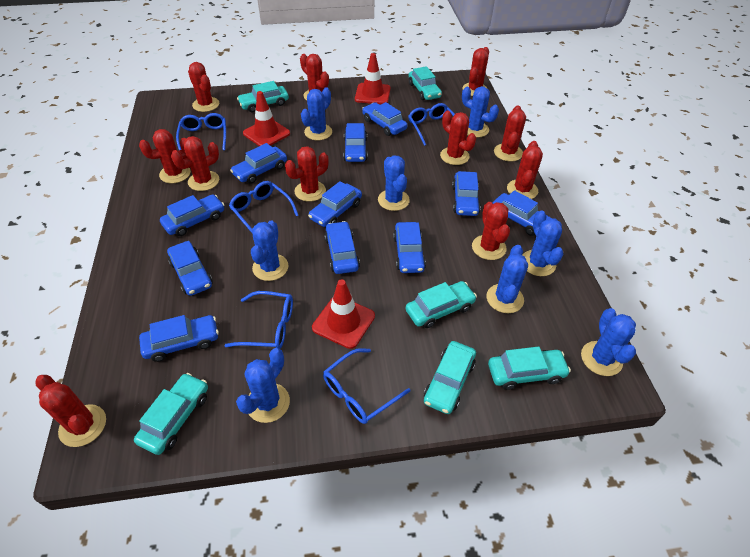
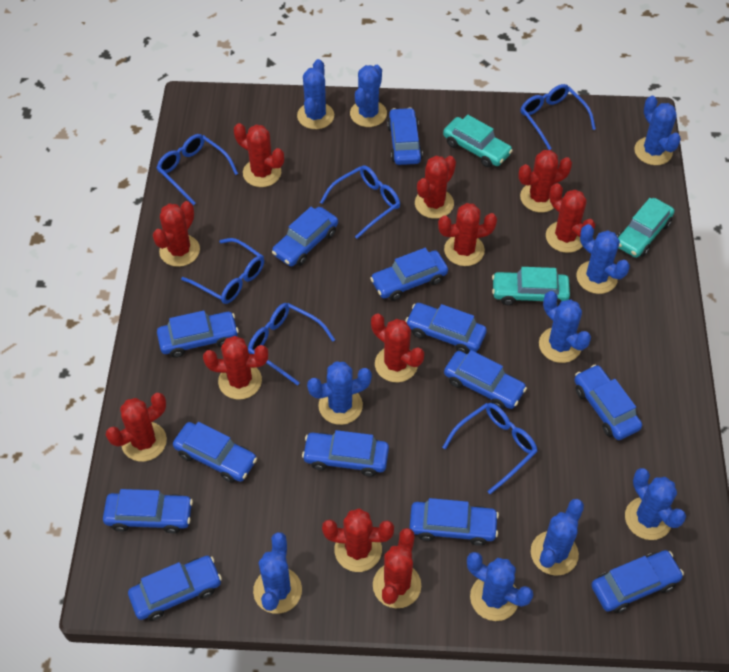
blue cactus: [236,348,290,423] [251,220,288,281] [301,87,332,140] [378,155,410,211] [462,86,499,138] [487,245,528,313] [523,211,563,276] [581,308,636,376] = 8 -> [253,532,302,614] [297,59,334,129] [307,362,372,425] [350,65,387,127] [467,552,533,621] [531,499,584,576] [539,291,591,363] [576,224,630,294] [625,468,686,540] [634,96,681,165] = 10
blue car: [139,315,219,362] [160,194,224,236] [167,241,213,296] [230,143,287,184] [308,181,362,227] [324,221,360,274] [343,123,368,162] [362,102,407,136] [393,222,426,273] [452,171,481,216] [493,190,551,236] = 11 -> [103,489,193,534] [128,556,222,621] [157,310,239,358] [173,422,257,483] [272,207,338,267] [302,430,389,477] [370,248,448,301] [387,107,423,165] [405,303,487,354] [409,498,499,546] [444,350,527,410] [574,365,642,440] [591,550,684,613] = 13
blue glasses: [176,113,226,151] [224,291,293,349] [229,181,299,234] [323,348,411,424] [408,103,455,146] = 5 -> [157,134,238,205] [181,238,264,304] [248,303,335,386] [320,165,400,239] [442,403,538,494] [521,84,596,150] = 6
red traffic cone: [243,91,290,146] [312,279,375,349] [355,53,390,104] = 3 -> none = 0
turquoise car: [134,373,208,455] [237,81,289,112] [406,281,477,328] [409,66,442,100] [424,341,476,414] [488,347,571,390] = 6 -> [443,115,513,167] [492,267,570,306] [617,198,674,258] = 3

